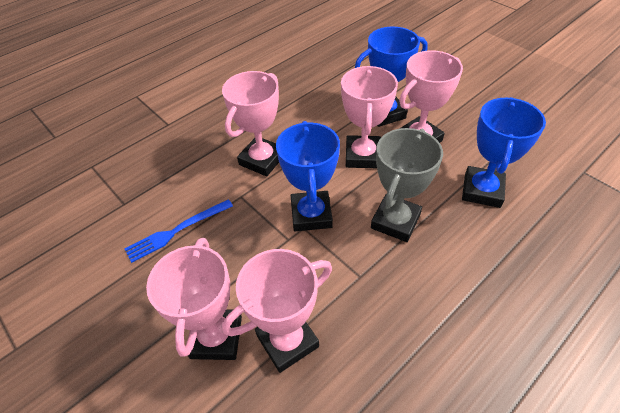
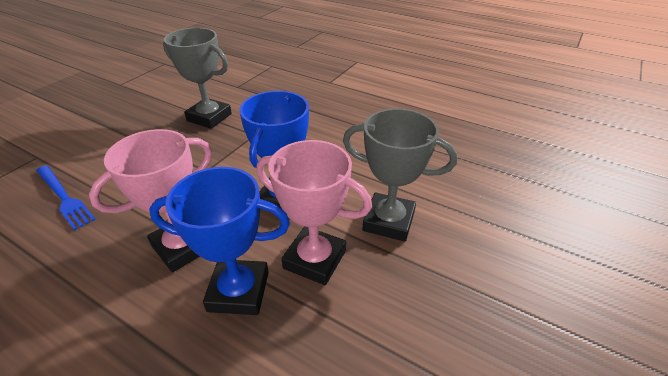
blue trophy: [276,121,340,231] [355,26,428,127] [462,97,546,208] = 3 -> [149,167,290,315] [239,91,309,209] = 2
grey trophy: [371,128,443,242] = 1 -> [163,28,232,129] [343,109,457,242] = 2
pink trophy: [146,238,242,360] [222,71,279,176] [222,249,332,373] [341,66,398,168] [399,50,463,143] = 5 -> [89,129,212,272] [256,140,372,285] = 2

